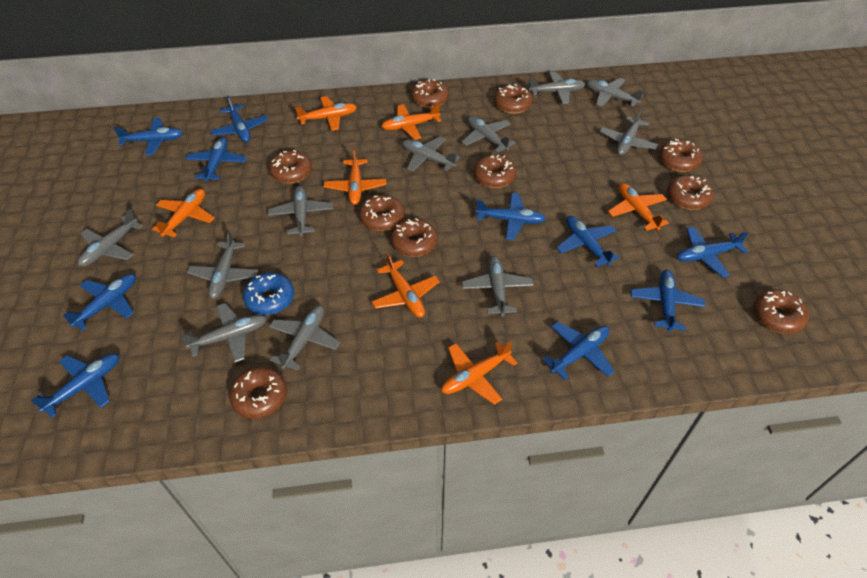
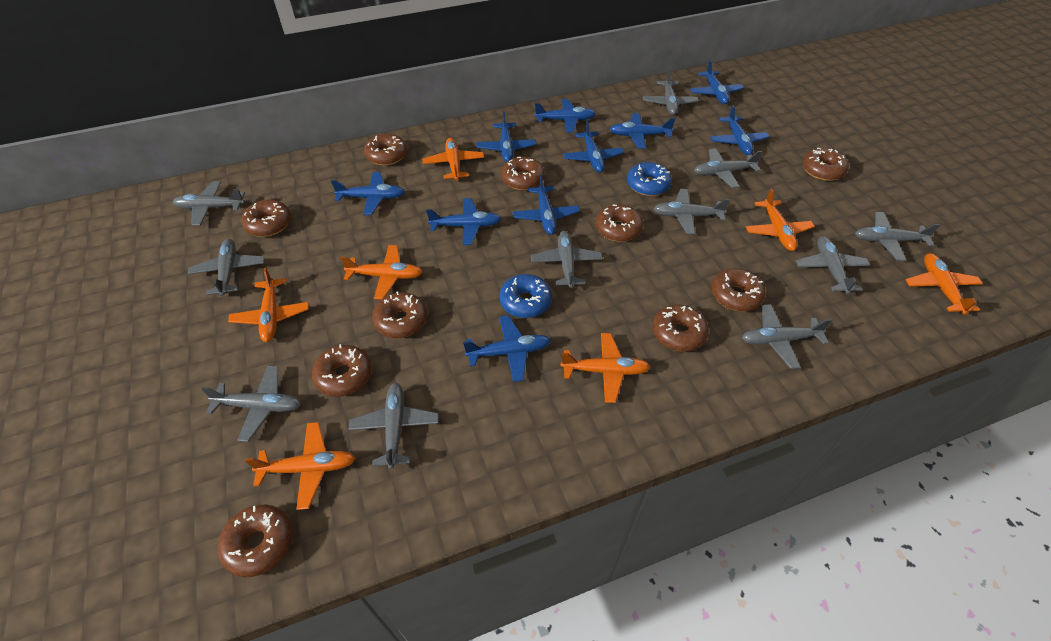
blue donut: [243,272,294,315] = 1 -> [499,274,552,318] [627,162,672,196] = 2

